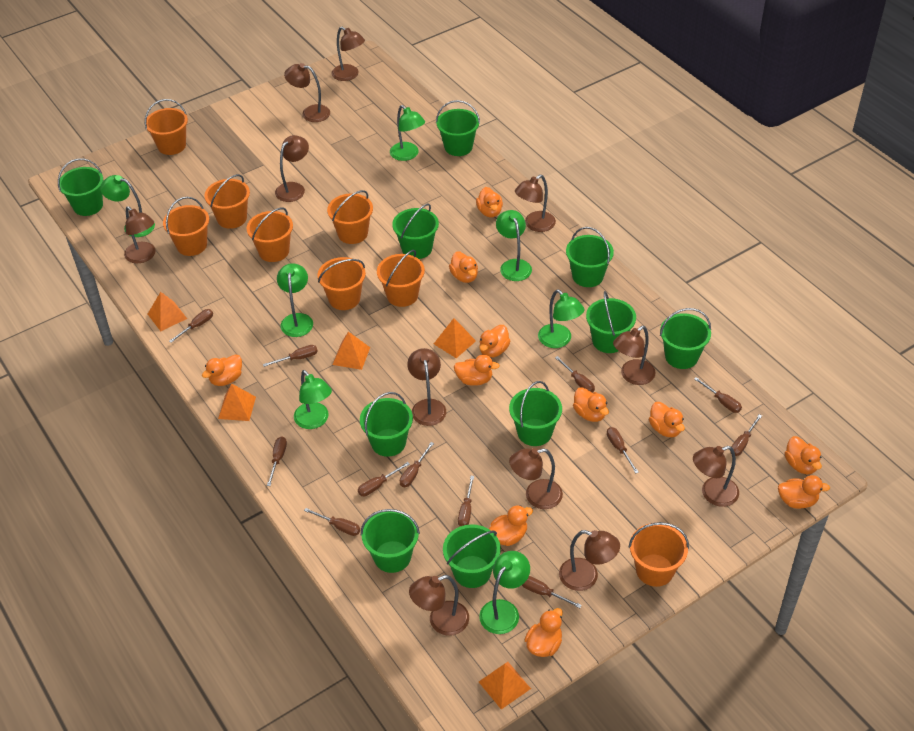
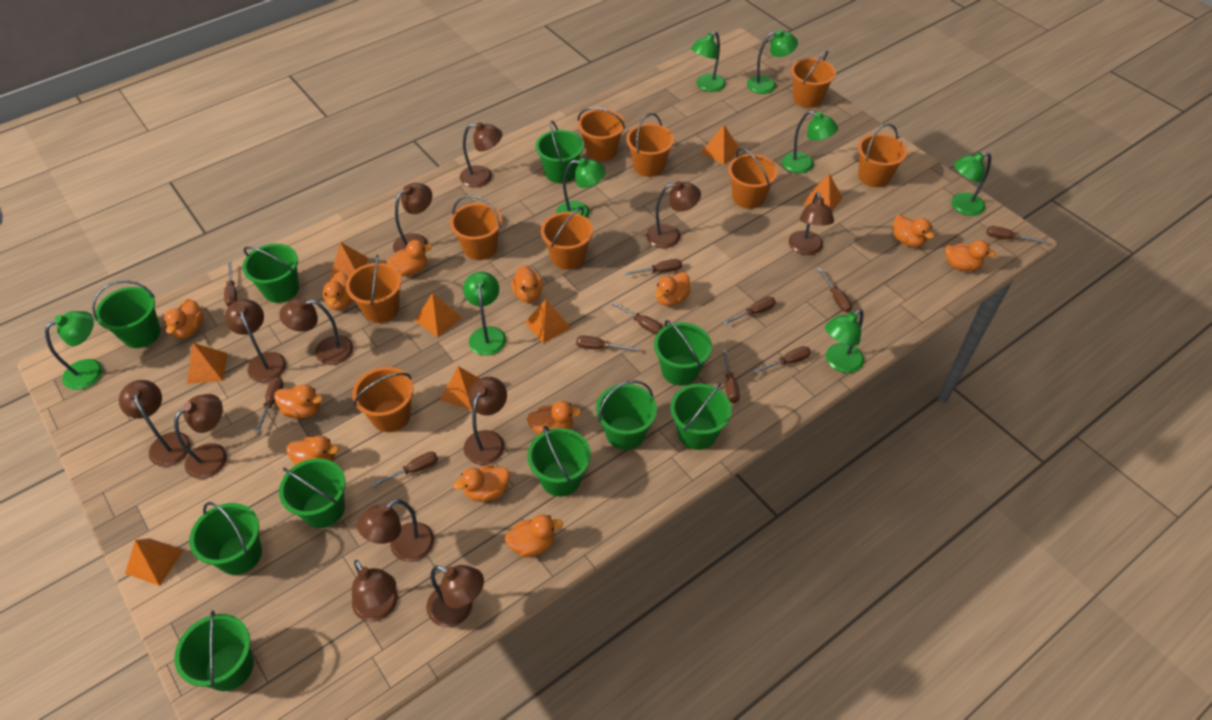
brown lamp: [124,206,155,263] [275,135,309,202] [284,63,330,122] [332,27,365,81] [407,348,446,426] [409,575,469,636] [509,448,563,509] [515,175,556,232] [559,530,620,591] [613,326,656,385] [693,446,739,507] = 11 -> [119,380,191,467] [174,394,227,479] [225,299,286,383] [279,298,353,365] [352,560,398,622] [357,499,434,562] [393,183,432,253] [426,565,484,627] [460,122,502,187] [464,377,507,465] [646,181,701,249] [789,192,834,255] = 12
brown screwdriver: [169,309,213,343] [263,345,318,367] [267,437,287,486] [304,508,360,536] [358,462,410,496] [400,442,434,487] [458,476,474,526] [522,576,582,608] [555,356,595,393] [607,427,639,474] [694,377,742,413] [730,414,762,456] = 12 -> [224,262,237,307] [255,377,284,433] [371,452,438,487] [576,335,639,351] [611,302,663,335] [624,259,682,275] [722,350,740,403] [723,297,776,325] [754,346,811,373] [817,268,852,312] [986,226,1046,243] = 11
green lamp: [100,175,155,237] [277,263,313,337] [294,370,332,429] [390,105,425,161] [479,551,530,634] [496,210,532,281] [538,289,585,348] = 7 -> [45,311,103,390] [463,272,506,356] [556,158,606,218] [691,31,726,92] [747,30,798,94] [782,111,838,174] [825,309,864,373] [951,152,991,216] = 8
orange bucket: [145,99,188,155] [163,197,209,256] [204,174,250,229] [247,208,293,262] [317,257,366,310] [327,190,373,244] [377,250,425,307] [629,522,689,587] = 8 -> [346,255,402,323] [352,367,414,432] [450,195,502,260] [541,207,593,270] [578,107,625,161] [626,113,674,177] [728,148,778,209] [791,50,836,108] [858,124,907,187] = 9
orange duck: [202,354,242,386] [449,251,478,283] [454,355,500,386] [476,187,503,217] [479,325,510,358] [489,505,533,546] [524,608,563,657] [573,387,609,422] [649,402,685,437] [778,475,830,509] [785,436,822,475] = 11 -> [164,299,204,339] [274,384,323,418] [287,435,339,466] [323,272,352,310] [386,240,432,276] [453,465,510,502] [505,514,563,557] [511,265,543,303] [527,401,581,435] [655,272,691,306] [893,215,935,247] [945,240,996,271] = 12
orange pyramid: [148,292,187,331] [218,383,256,421] [332,331,370,370] [434,318,476,358] [479,662,531,709] = 5 -> [125,538,184,586] [187,343,228,384] [329,242,368,280] [415,293,462,337] [440,366,480,410] [525,299,571,343] [701,125,741,165] [802,174,843,211] = 8

